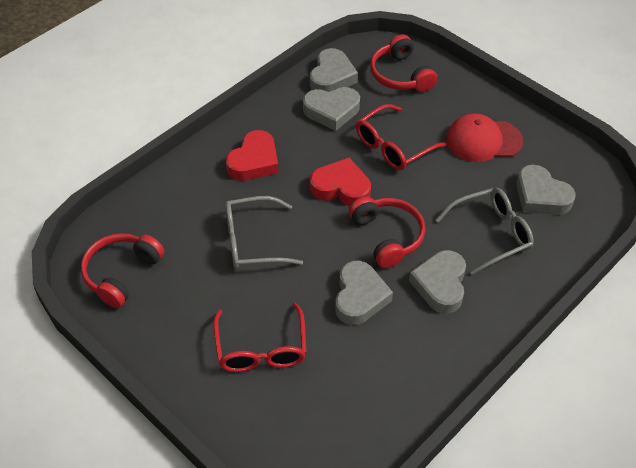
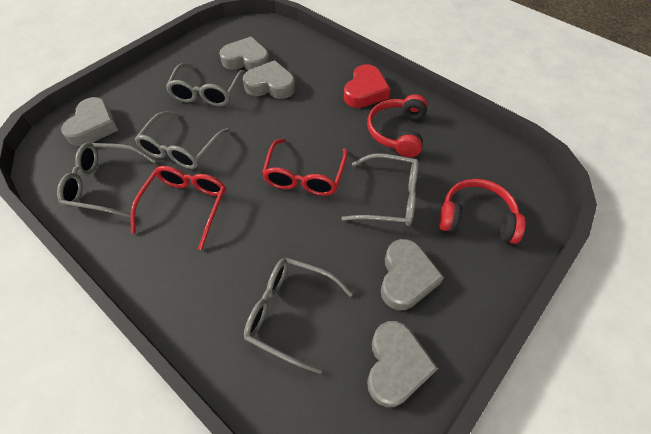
grey glasses: [225,196,303,268] [436,188,534,275] = 2 -> [57,143,156,217] [135,112,230,169] [166,63,245,106] [244,257,353,374] [341,153,419,226] = 5
red cap: [446,114,523,162] = 1 -> none = 0
red headphones: [81,233,164,308] [349,197,425,268] [370,34,437,92] = 3 -> [367,94,428,157] [439,179,525,244] = 2
red heart: [226,130,278,181] [310,158,371,206] = 2 -> [344,64,390,108] = 1

